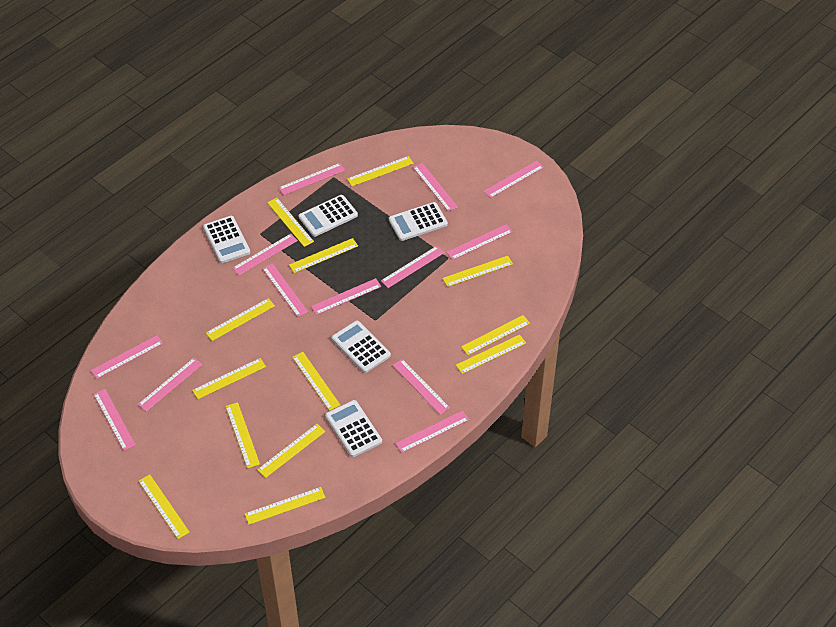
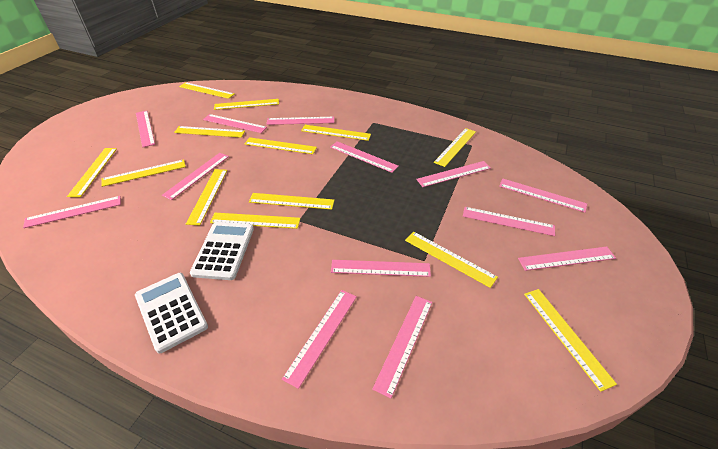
white calculator: [203,216,250,263] [299,195,358,237] [325,400,382,457] [332,321,391,373] [389,202,448,241] = 5 -> [135,273,208,353] [190,222,254,280] = 2

